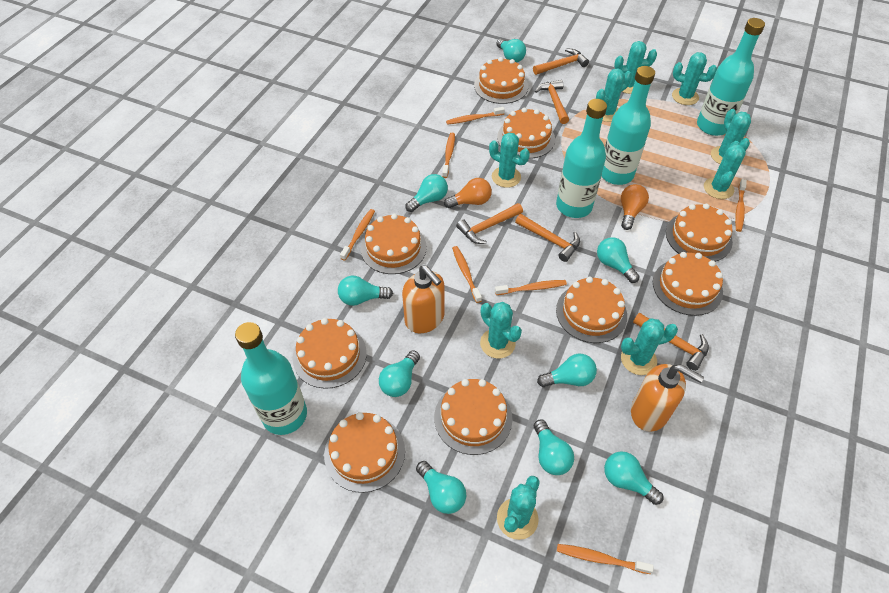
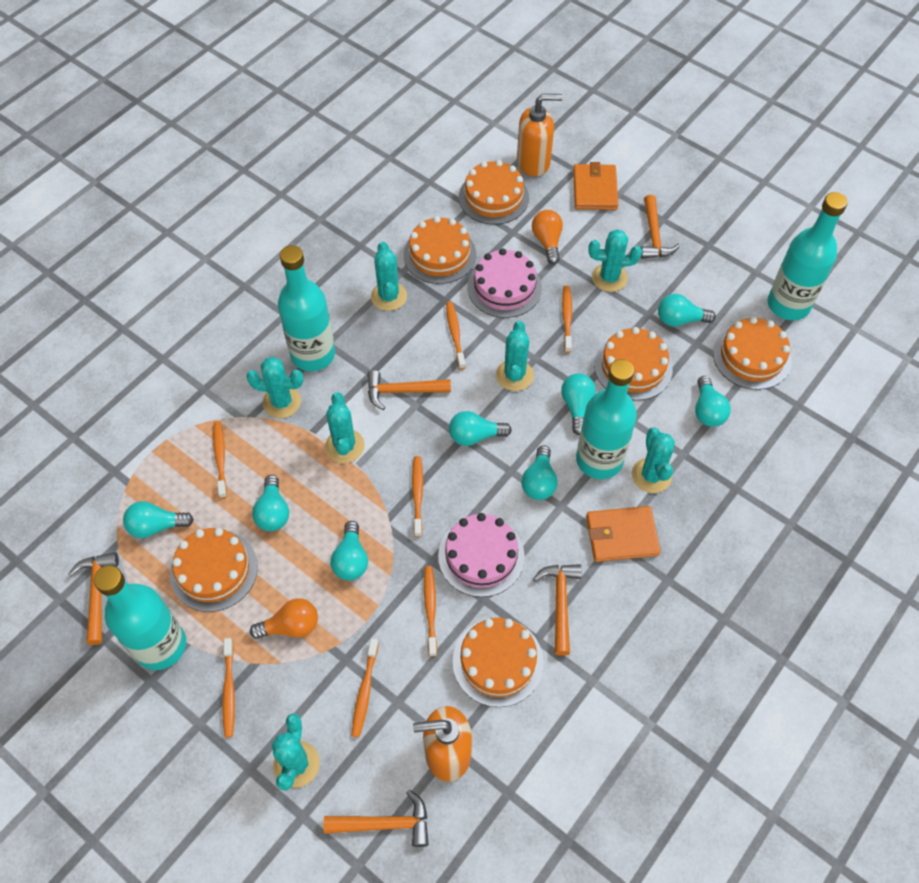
orange cake: [293,318,367,389] [324,412,405,493] [361,214,427,274] [434,379,512,455] [474,57,528,104] [497,108,555,159] [556,277,627,343] [653,252,723,316] [666,204,733,262] = 9 -> [170,528,258,612] [403,216,476,284] [453,618,544,707] [459,160,529,225] [594,327,673,401] [713,317,792,390] = 6
orange wallet: none = 0 -> [573,162,619,210] [586,506,661,562] = 2
pink cake: none = 0 -> [438,513,525,597] [468,248,542,318] = 2
turquoise cactus: [480,302,522,359] [489,133,530,188] [497,476,540,540] [596,68,632,122] [614,41,657,94] [621,319,678,375] [672,52,717,105] [704,141,746,199] [711,109,751,164] = 9 -> [246,357,304,418] [272,714,320,791] [325,392,365,463] [371,242,407,311] [496,321,534,391] [588,229,642,292] [632,427,675,493] = 7
turquoise light bulb: [338,276,393,306] [379,350,420,397] [405,174,448,212] [416,461,466,514] [496,39,526,63] [534,419,574,475] [537,354,597,387] [597,237,640,283] [604,451,663,505] = 9 -> [123,501,194,538] [252,475,289,531] [331,521,368,581] [449,411,512,446] [521,445,558,500] [561,373,596,435] [658,294,716,327] [695,376,731,427] = 8

